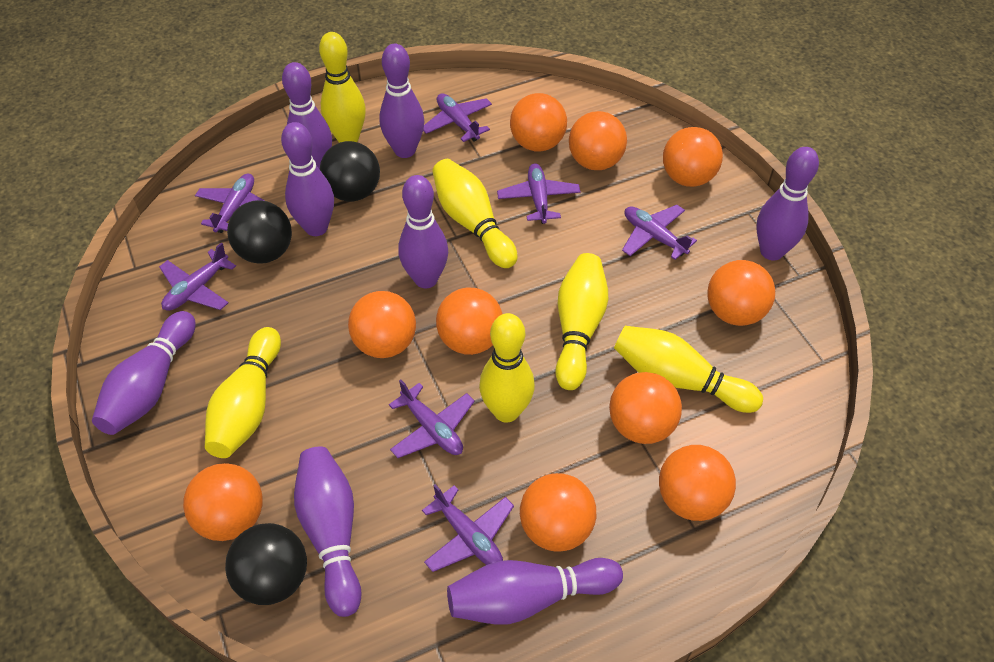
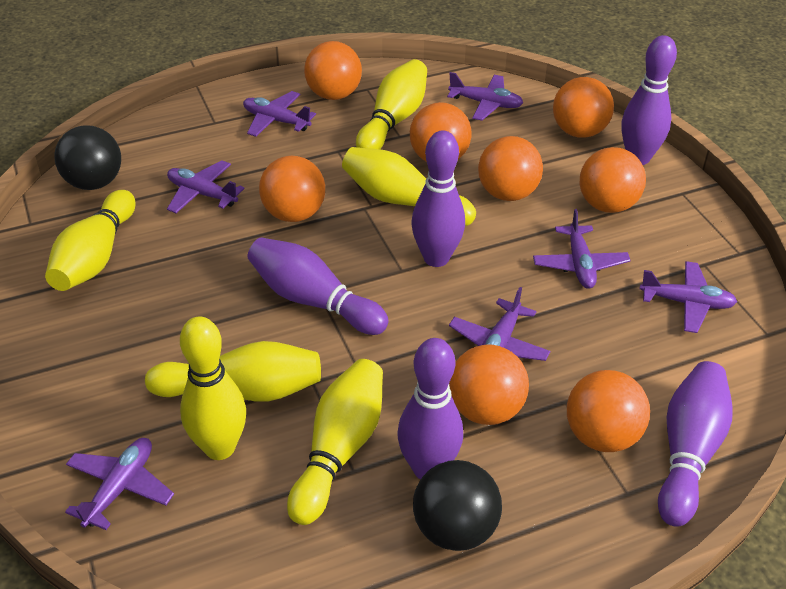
black ball: [225,523,307,605] [227,200,292,263] [320,141,380,202] = 3 -> [54,126,121,190] [413,460,502,551] = 2
orange ball: [183,463,263,541] [348,291,416,358] [436,287,503,355] [510,93,567,152] [520,473,597,552] [569,111,627,170] [609,372,682,444] [659,445,736,521] [663,127,723,187] [707,260,775,326] = 10 -> [259,156,325,222] [304,41,362,100] [410,102,472,162] [449,344,529,425] [478,136,543,201] [553,77,614,138] [567,370,650,452] [580,147,646,213] = 8
purple bowling pin: [92,311,196,435] [281,122,334,236] [282,62,332,169] [294,447,362,617] [379,44,425,158] [399,175,448,288] [447,558,623,625] [756,147,819,260] = 8 -> [248,238,389,335] [397,338,463,479] [411,130,465,267] [621,35,677,165] [658,361,733,527] = 5

